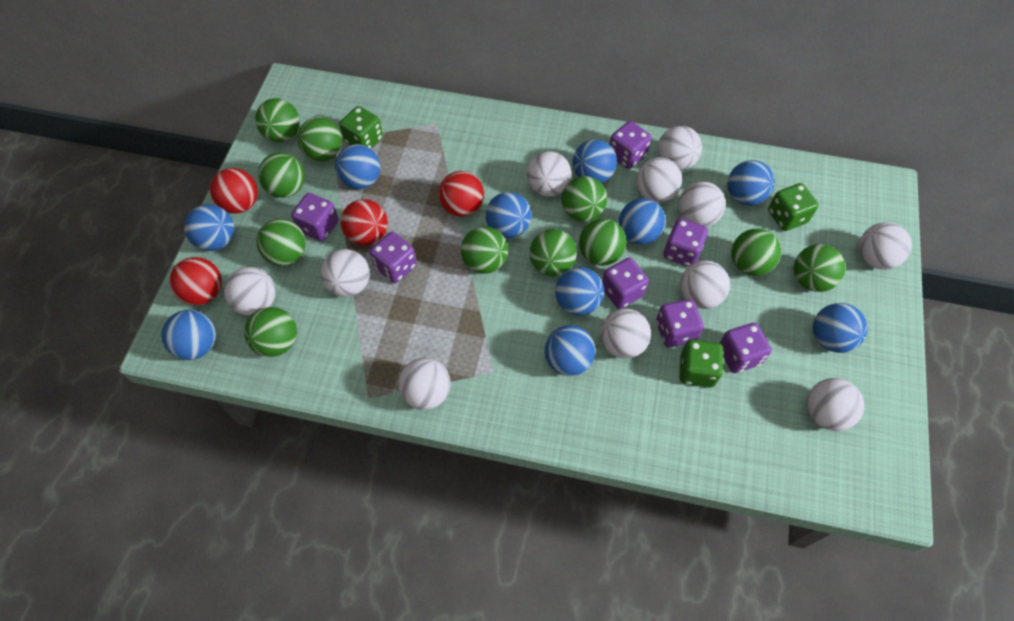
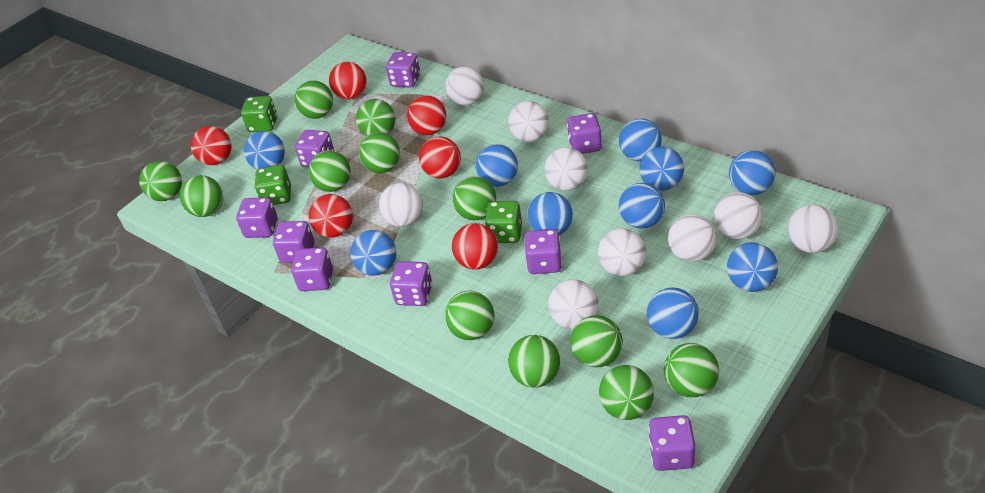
green ball: [244,307,297,357] [255,98,300,142] [257,219,306,266] [258,152,305,198] [297,117,342,161] [461,226,508,274] [530,229,577,276] [561,176,607,222] [579,218,626,266] [732,229,781,276] [794,244,845,292] = 11 -> [139,161,182,201] [180,175,223,217] [294,80,333,119] [308,150,351,192] [356,99,395,136] [359,132,400,173] [445,291,494,340] [452,176,496,220] [508,335,560,388] [570,315,623,367] [599,365,654,420] [664,343,719,397] = 12
purple dice: [291,193,339,241] [370,232,417,283] [602,258,649,309] [609,121,652,169] [656,299,704,347] [663,218,708,267] [719,323,771,373] = 7 -> [236,197,277,238] [273,221,314,263] [291,247,333,291] [295,130,334,167] [386,52,420,88] [390,261,432,306] [524,229,562,274] [567,113,602,154] [649,415,695,471] = 9
red ball: [169,257,222,305] [210,168,258,214] [341,199,388,246] [439,171,484,217] = 4 -> [191,126,231,165] [309,194,353,238] [329,62,367,100] [407,95,446,135] [419,137,461,178] [452,223,498,270] = 6
white ball: [224,267,275,316] [321,249,370,297] [398,358,451,410] [527,151,571,197] [600,309,651,359] [636,157,682,203] [657,126,702,170] [678,182,726,227] [680,260,730,309] [807,378,864,431] [859,222,912,270] = 11 -> [379,183,423,227] [445,66,484,106] [508,101,549,142] [544,147,588,191] [548,279,598,329] [598,229,646,276] [668,214,717,262] [714,192,762,239] [787,205,838,253] = 9

